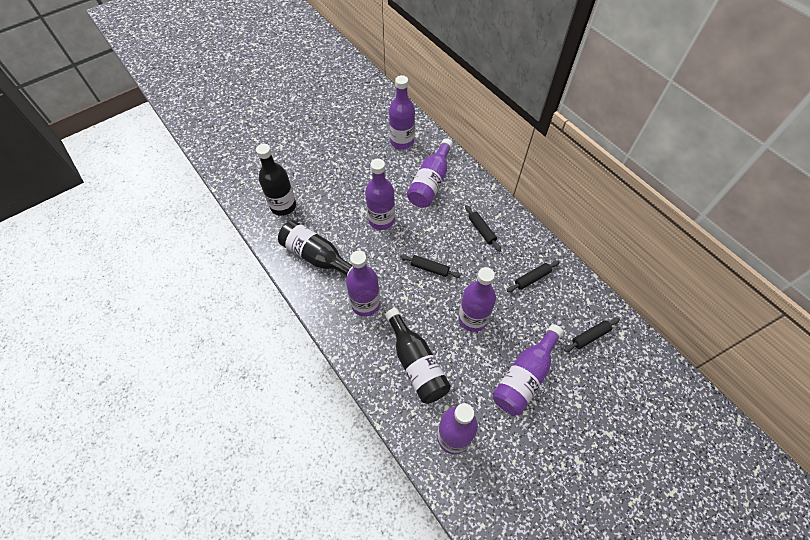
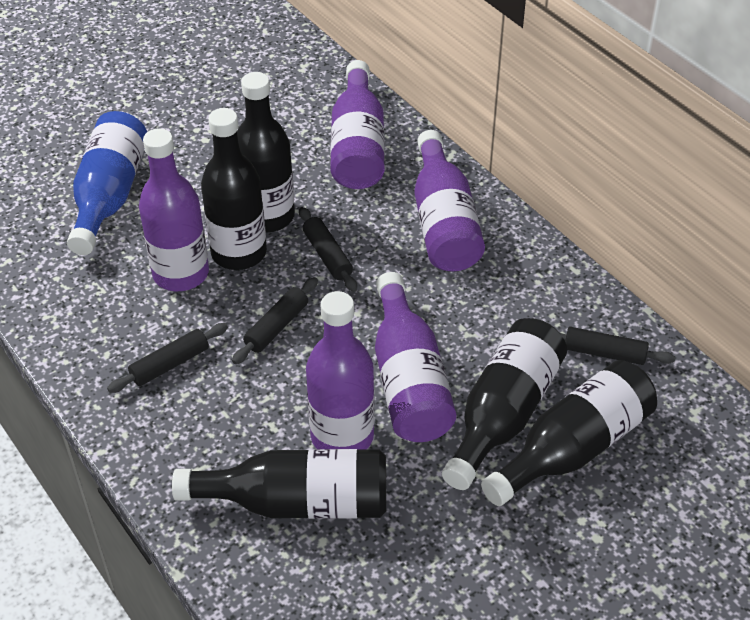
black bottle: [256,144,296,216] [278,220,353,275] [385,308,451,404] = 3 -> [172,449,386,519] [201,108,267,270] [237,72,295,232] [442,318,567,490] [481,360,657,506] = 5
blue bottle: none = 0 -> [67,111,147,255] = 1
purple bottle: [346,251,380,317] [365,159,395,230] [389,75,415,149] [407,138,453,207] [437,403,478,454] [458,267,496,332] [492,324,564,415] = 7 -> [139,128,209,291] [306,291,375,450] [330,60,385,189] [375,272,456,442] [414,130,485,271] = 5

